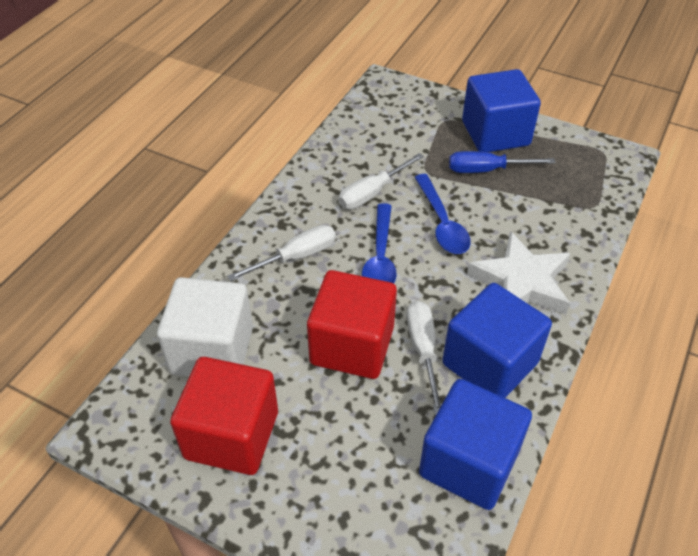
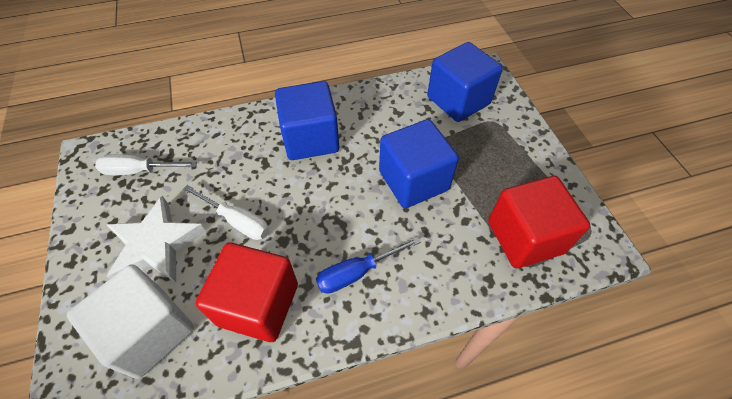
blue spoon: [362,203,397,283] [414,174,471,254] = 2 -> none = 0
white screwdriver: [227,225,336,281] [339,153,424,209] [407,301,442,415] = 3 -> [95,154,197,175] [183,185,269,240] = 2

